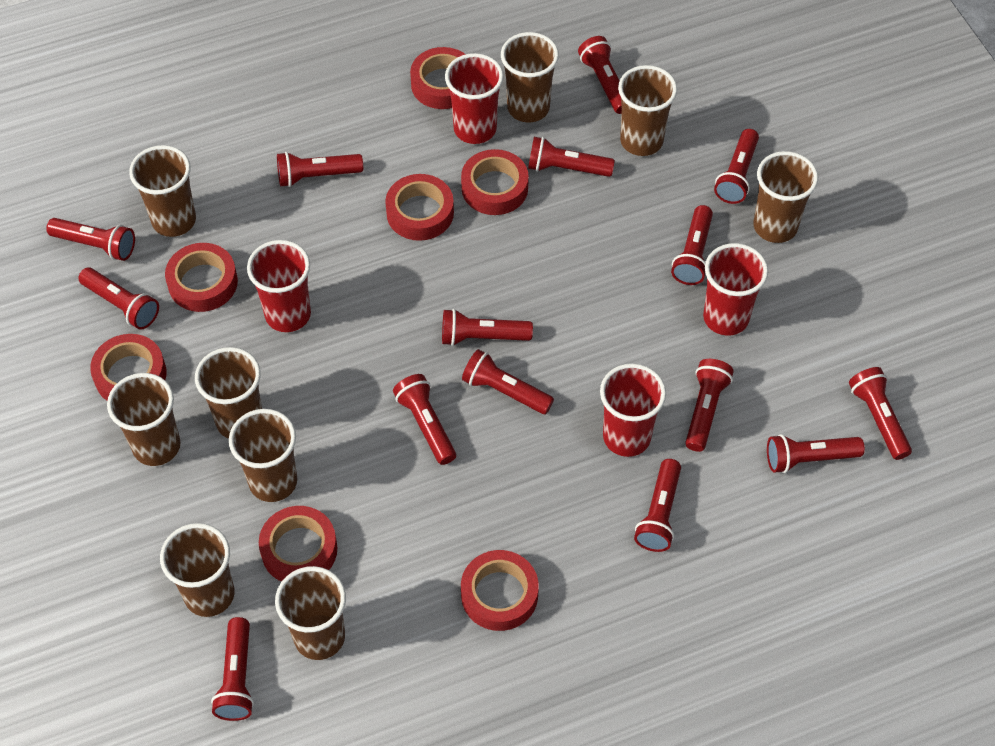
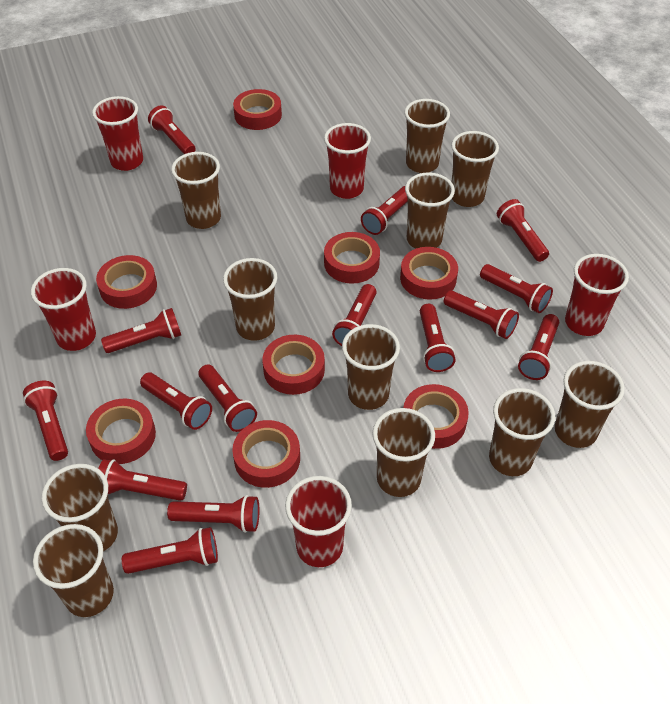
brown cup: [107,373,181,466] [129,145,196,237] [160,523,235,617] [195,347,262,439] [229,409,297,502] [275,566,346,660] [501,32,559,122] [618,65,677,156] [753,151,818,243] = 9 -> [33,524,114,617] [41,464,118,551] [171,152,221,229] [223,258,277,341] [342,324,400,410] [373,408,435,497] [404,99,450,173] [405,173,455,249] [451,131,499,207] [489,388,555,476] [555,361,625,448] = 11
red cup: [247,240,311,332] [445,53,504,144] [600,363,666,457] [703,243,768,336] = 4 -> [31,268,96,351] [92,96,143,171] [285,476,352,567] [324,123,371,199] [565,254,629,336] = 5
red tape: [90,334,167,401] [165,243,238,312] [259,506,337,582] [385,174,454,241] [410,47,466,109] [461,149,529,215] [461,550,539,631] = 7 -> [86,398,156,464] [96,255,157,309] [232,420,300,488] [233,89,282,130] [262,335,325,395] [324,232,380,284] [400,247,458,300] [403,384,469,449] = 8

